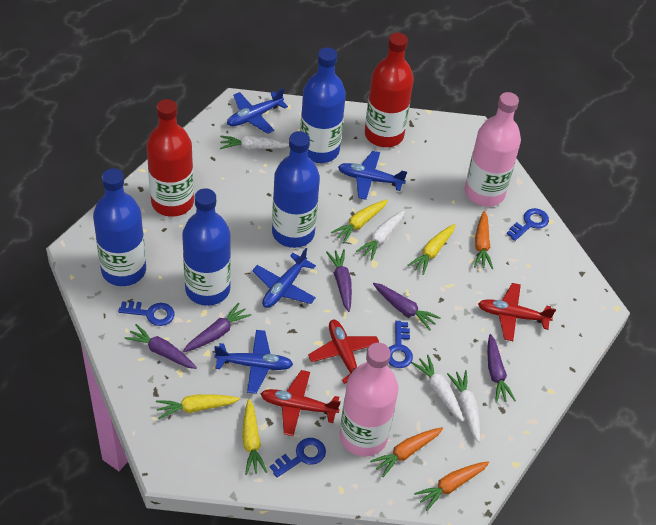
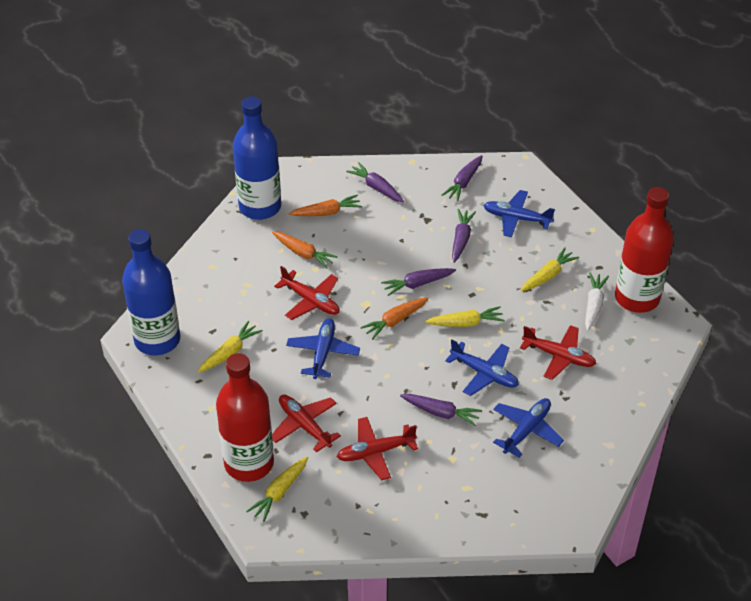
blue bottle: [93,168,146,286] [182,188,231,306] [272,131,320,248] [300,47,346,163] = 4 -> [122,229,180,355] [233,96,281,220] = 2
blue key: [118,301,175,326] [270,438,326,478] [389,321,413,368] [507,208,549,241] = 4 -> none = 0
pink bottle: [340,343,399,456] [465,92,521,207] = 2 -> none = 0
red plane: [261,370,341,436] [308,320,379,384] [478,283,556,341] = 3 -> [272,394,341,452] [274,266,339,320] [337,417,418,480] [520,325,596,380] = 4
white carrot: [220,135,289,150] [356,210,405,261] [411,355,464,422] [447,370,480,443] = 4 -> [585,272,609,331] = 1

